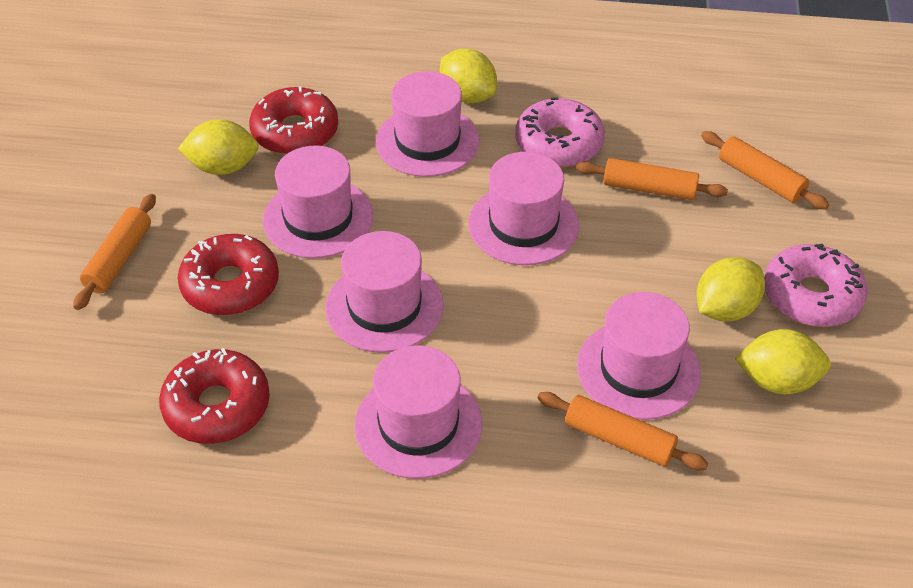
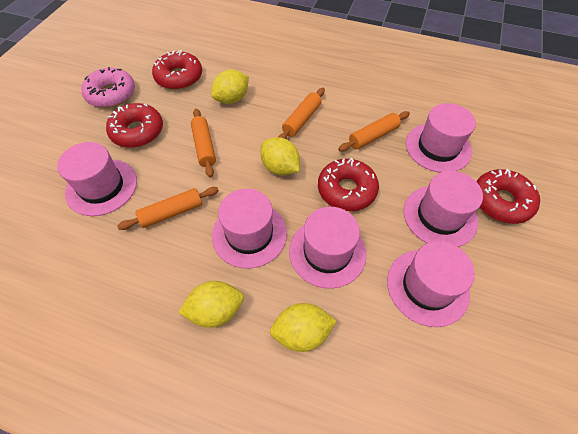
pink donut: [515,97,605,167] [764,244,867,327] = 2 -> [81,67,135,108] = 1
red donut: [159,348,270,444] [178,234,279,315] [249,86,338,155] = 3 -> [106,103,163,148] [152,50,202,90] [318,158,379,211] [476,168,540,224] = 4

